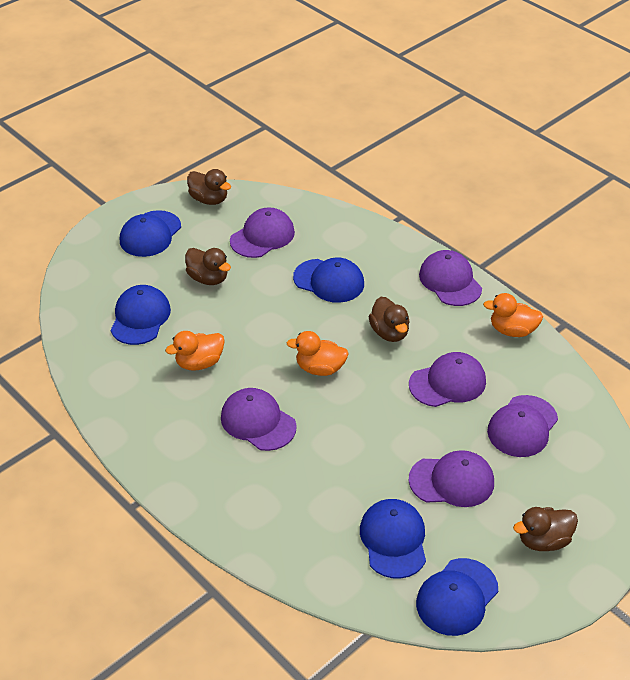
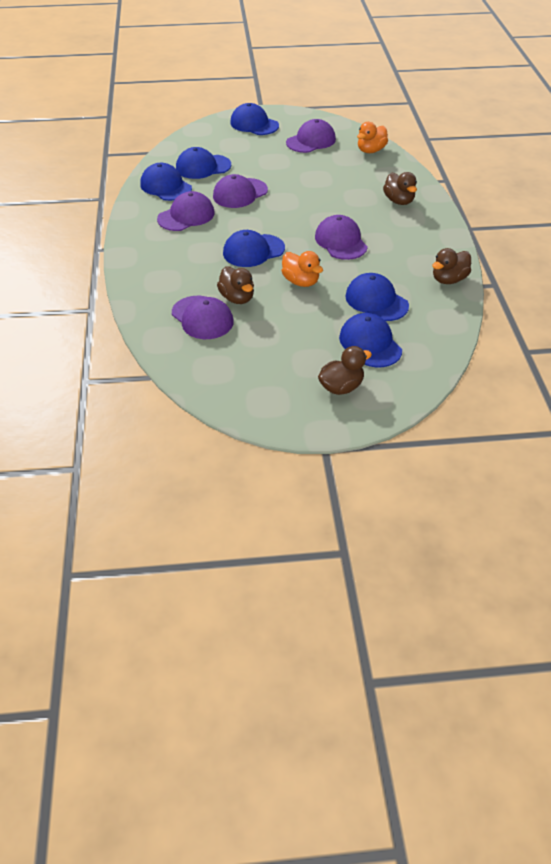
blue cap: [110,285,171,345] [120,210,181,257] [293,257,364,303] [360,499,426,579] [416,558,498,636] = 5 -> [140,163,192,201] [176,147,231,179] [223,230,285,267] [230,103,279,135] [339,313,402,368] [345,273,409,321] = 6
orange duck: [165,331,225,371] [286,331,348,376] [483,293,543,337] = 3 -> [282,251,323,287] [357,122,388,153] = 2
purple cap: [221,388,297,451] [230,207,295,258] [409,352,486,407] [409,450,494,507] [419,250,482,306] [487,395,558,457] = 6 -> [157,191,215,231] [172,296,234,339] [213,174,268,208] [286,119,336,153] [315,215,368,260] = 5

